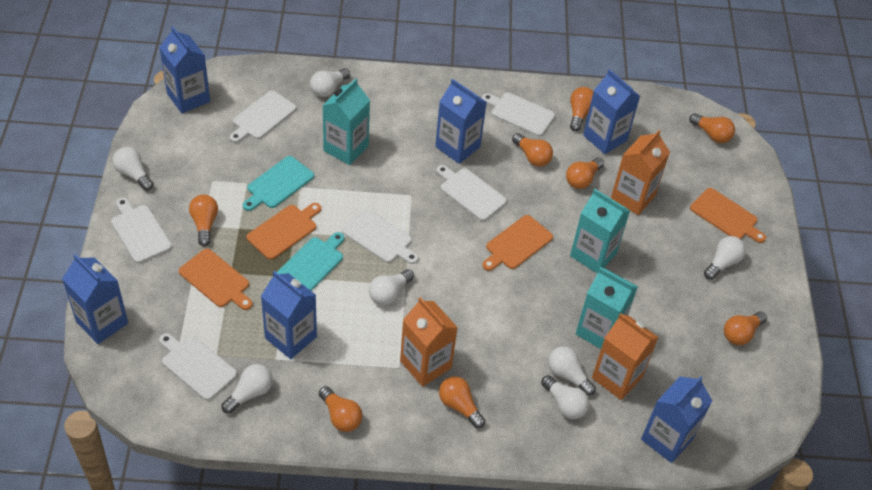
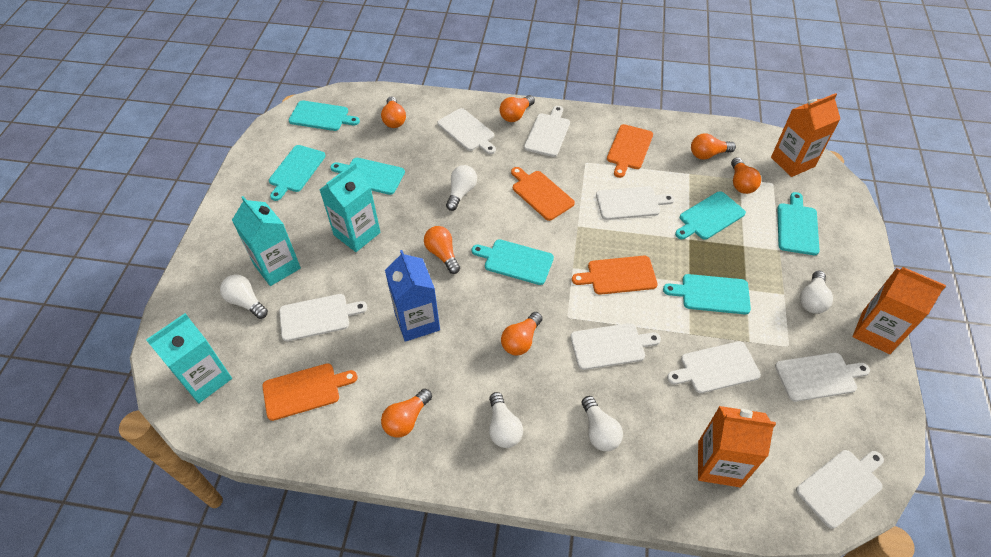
blue carton: [62,254,128,344] [159,27,210,113] [261,271,317,359] [435,79,487,164] [583,69,640,154] [641,376,713,463] = 6 -> [385,250,440,342] = 1
orange light bulb: [189,195,218,246] [319,386,362,432] [439,376,486,428] [512,133,553,167] [566,158,604,189] [570,87,594,131] [689,113,735,143] [724,311,767,345] = 8 -> [381,97,406,128] [381,389,432,438] [424,226,460,274] [500,95,535,122] [501,312,543,355] [691,133,736,160] [731,157,761,194] = 7
turquoise cutting board: [243,156,314,211] [277,232,344,291] = 2 -> [269,145,326,201] [289,100,360,131] [331,158,405,195] [472,239,554,285] [663,274,751,314] [675,191,746,240] [777,192,820,255] = 7
white cutting board: [111,198,172,263] [159,333,237,400] [230,91,296,143] [342,209,418,264] [436,165,507,221] [482,93,555,136] = 6 -> [279,294,368,341] [438,108,496,154] [524,106,570,157] [570,323,661,370] [596,186,675,220] [667,341,761,393] [775,353,870,402] [796,450,884,529] = 8
white light bulb: [113,147,154,191] [221,364,272,414] [310,68,350,97] [369,269,414,305] [541,375,590,419] [548,346,596,396] [704,236,746,280] = 7 -> [220,275,268,319] [446,165,477,211] [489,392,523,448] [582,396,623,451] [800,271,833,314] = 5

